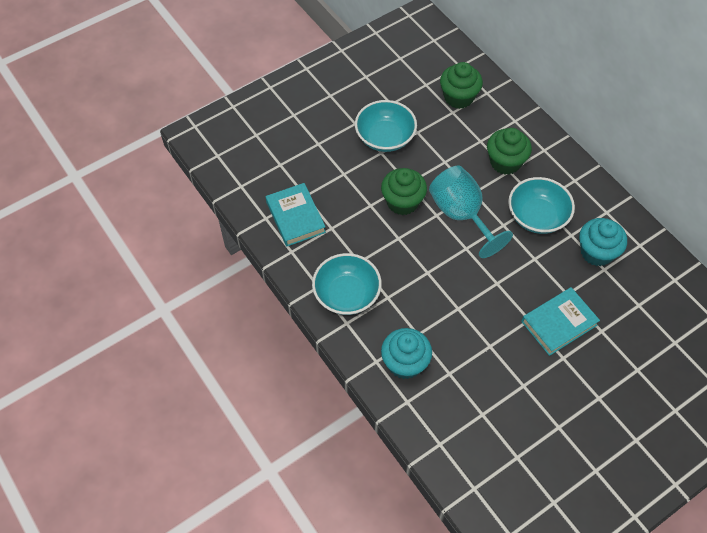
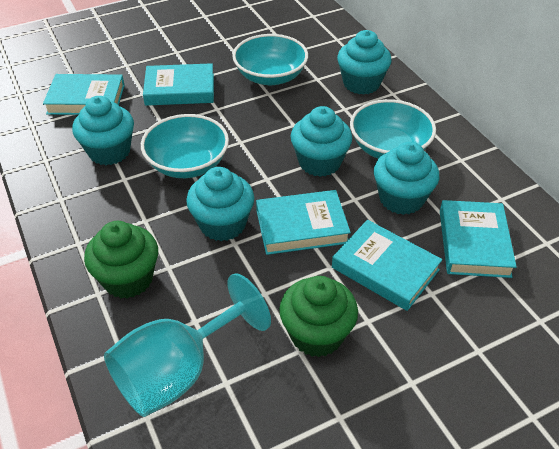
green cupcake: [381,168,427,215] [440,62,483,109] [487,128,532,175] = 3 -> [84,221,158,298] [279,276,358,357] = 2
turquoise book: [266,183,326,247] [521,287,600,356] = 2 -> [43,74,125,115] [143,63,214,106] [256,190,351,255] [332,220,443,311] [440,200,517,278] = 5
turquoise cupcake: [381,328,432,379] [579,218,627,266] = 2 -> [72,96,134,165] [186,167,254,241] [291,106,352,177] [337,30,392,95] [374,142,439,215] = 5

